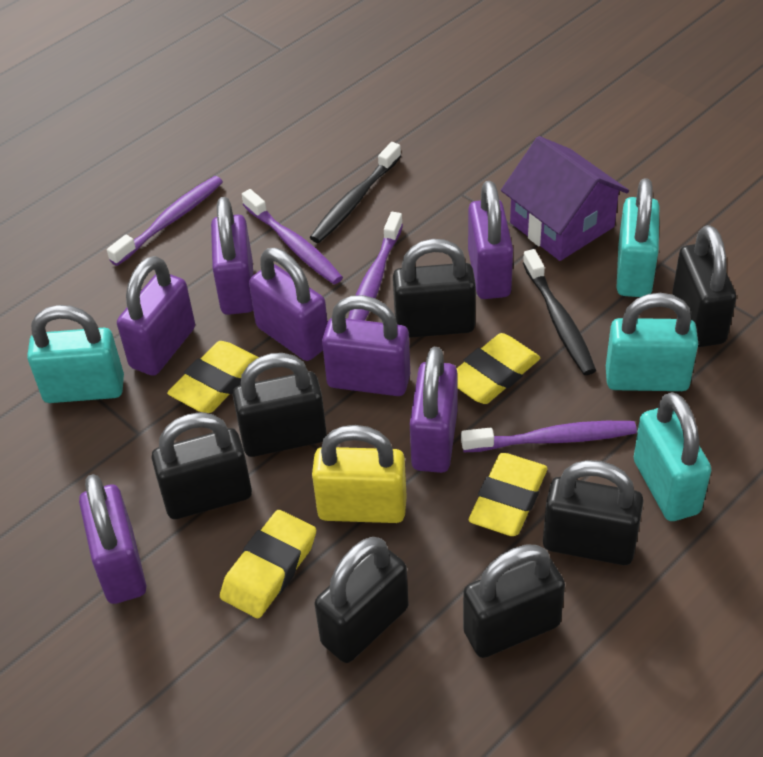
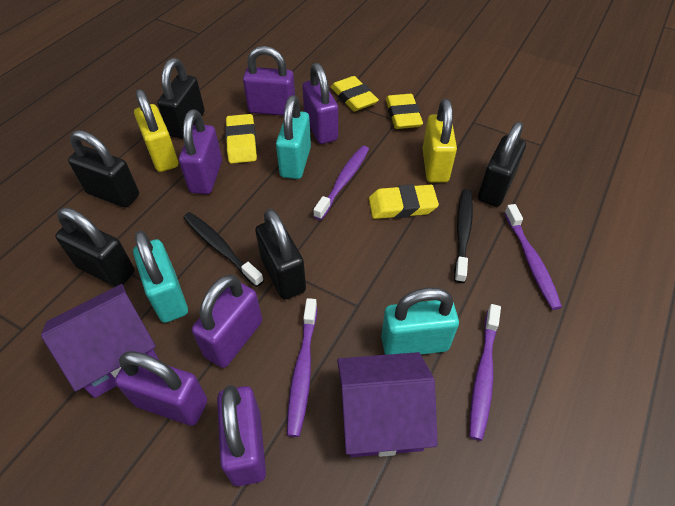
black padlock: [152,412,252,519] [233,353,327,457] [314,537,409,663] [393,239,476,338] [463,545,565,658] [543,460,644,565] [672,225,736,347] = 7 -> [55,207,135,287] [68,130,139,208] [158,58,205,139] [255,209,306,300] [478,122,526,207] = 5
purple house: [501,136,629,261] = 1 -> [41,284,159,398] [337,352,438,457] = 2
purple padlock: [79,474,146,604] [117,256,195,376] [211,197,253,315] [249,248,328,361] [322,295,410,396] [410,347,457,473] [468,181,513,299] = 7 -> [115,351,207,426] [179,109,222,194] [192,275,262,368] [217,385,266,486] [243,46,295,116] [302,63,338,144] = 6
turquoise padlock: [27,305,124,403] [606,293,698,391] [617,178,659,297] [634,392,711,521] = 4 -> [133,231,188,323] [276,95,311,179] [381,288,459,355] = 3
yellow padlock: [312,425,407,523] = 1 -> [134,89,178,172] [423,99,457,183] = 2

